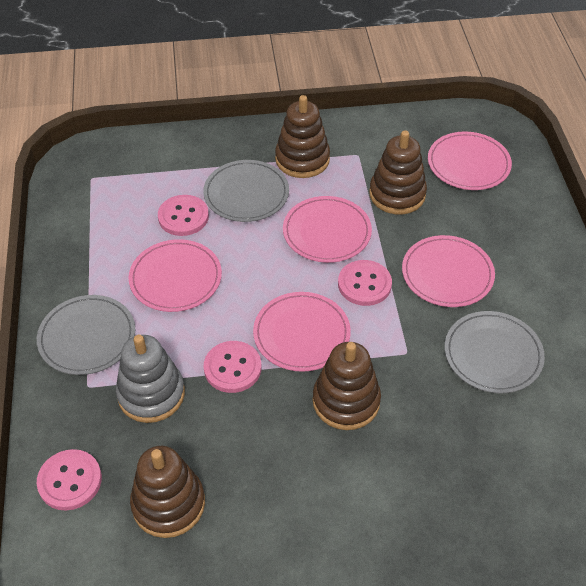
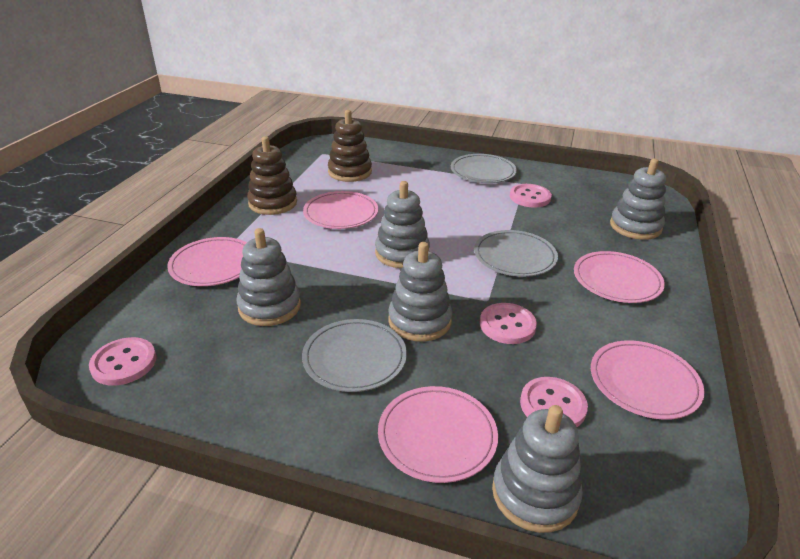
brown stacking toy: [130,446,205,538] [275,95,330,178] [313,342,381,430] [369,130,427,215] = 4 -> [247,136,297,215] [328,110,372,182] = 2
grey stacking toy: [116,335,185,423] = 1 -> [236,228,301,326] [375,181,430,268] [388,242,452,342] [492,405,583,533] [610,158,666,240] = 5

